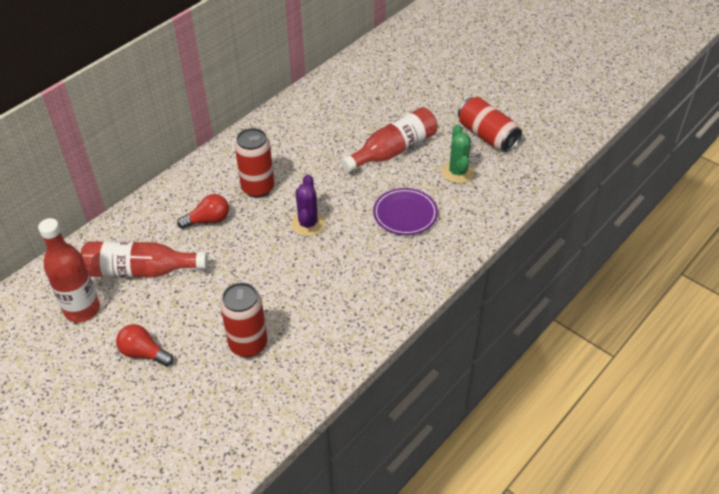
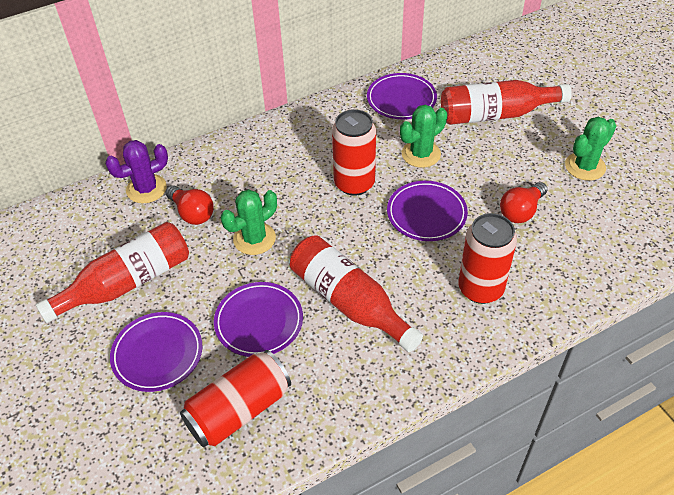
green cactus: [442,124,474,183] = 1 -> [221,189,277,255] [400,105,447,168] [565,117,616,181] = 3
purple plate: [373,188,438,235] = 1 -> [110,312,202,392] [214,282,303,357] [367,73,437,119] [387,181,468,241] = 4

